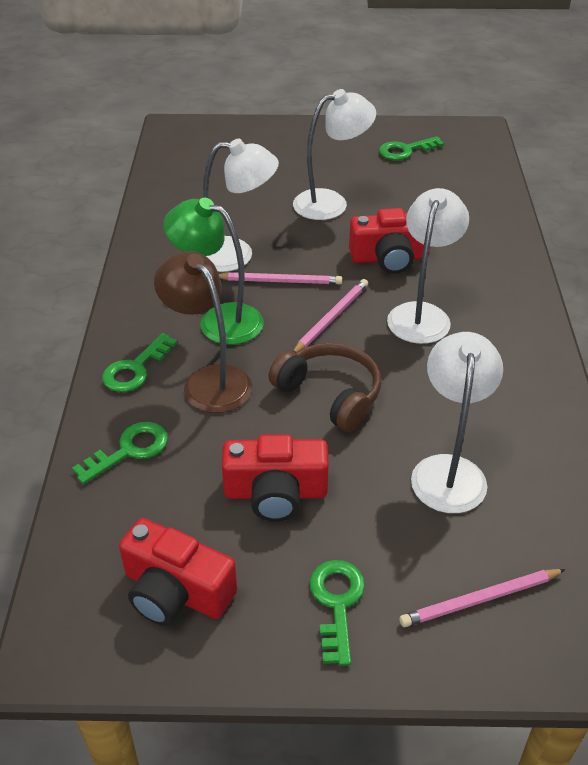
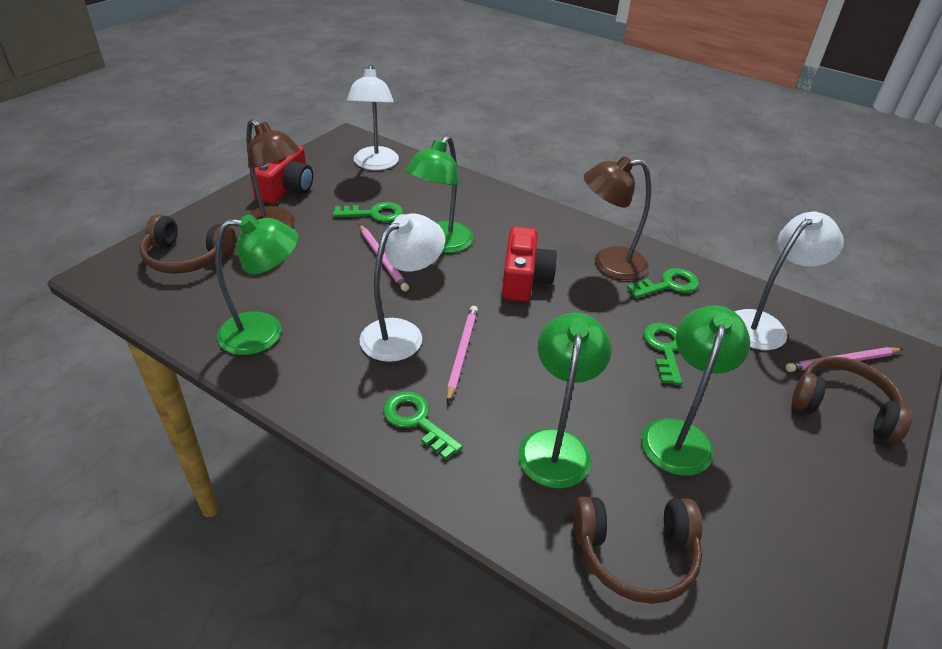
brown headphones: [268,343,381,432] = 1 -> [140,214,236,274] [573,497,702,604] [792,357,913,444] = 3
brown lamp: [154,251,252,413] = 1 -> [246,119,300,227] [584,156,651,280] = 2
green lamp: [163,198,264,345] = 1 -> [215,214,298,355] [405,135,473,253] [518,313,612,489] [641,305,750,476] = 4
red camera: [119,518,237,626] [222,435,329,521] [349,208,430,274] = 3 -> [250,145,313,204] [502,226,557,302] = 2
white lamp: [203,139,279,272] [293,89,376,220] [387,188,469,344] [411,332,503,513] = 4 -> [347,64,399,170] [360,213,445,362] [735,211,844,350] = 3

